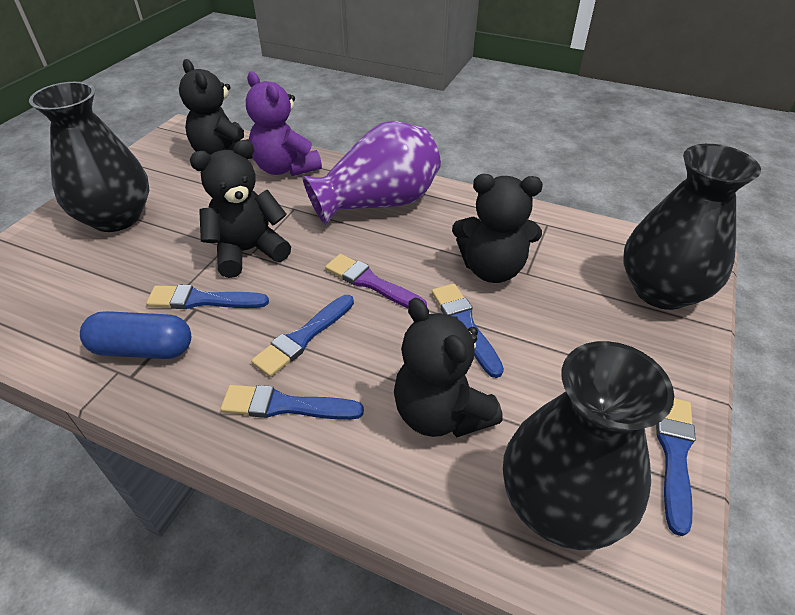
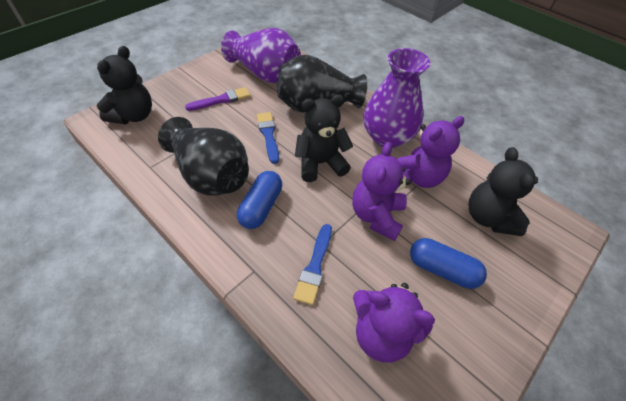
black teddy bear: [179,59,253,159] [190,140,291,278] [394,298,503,437] [452,174,543,283] = 4 -> [97,46,152,124] [295,95,353,182] [469,147,538,236] = 3
black vase: [29,82,149,232] [503,341,674,550] [623,144,761,310] = 3 -> [158,117,249,195] [277,55,367,113] = 2
blue brush: [146,285,269,309] [220,385,364,420] [251,295,354,377] [432,283,504,378] [656,398,696,536] = 5 -> [257,112,279,164] [293,224,332,305] = 2
blue capsule: [80,311,191,359] = 1 -> [237,171,282,229] [410,238,487,289] = 2
purple teddy bear: [246,72,322,176] = 1 -> [352,142,411,241] [353,283,435,363] [397,116,464,188] = 3
purple vase: [302,121,441,226] = 1 -> [221,28,301,83] [363,48,430,148] = 2

